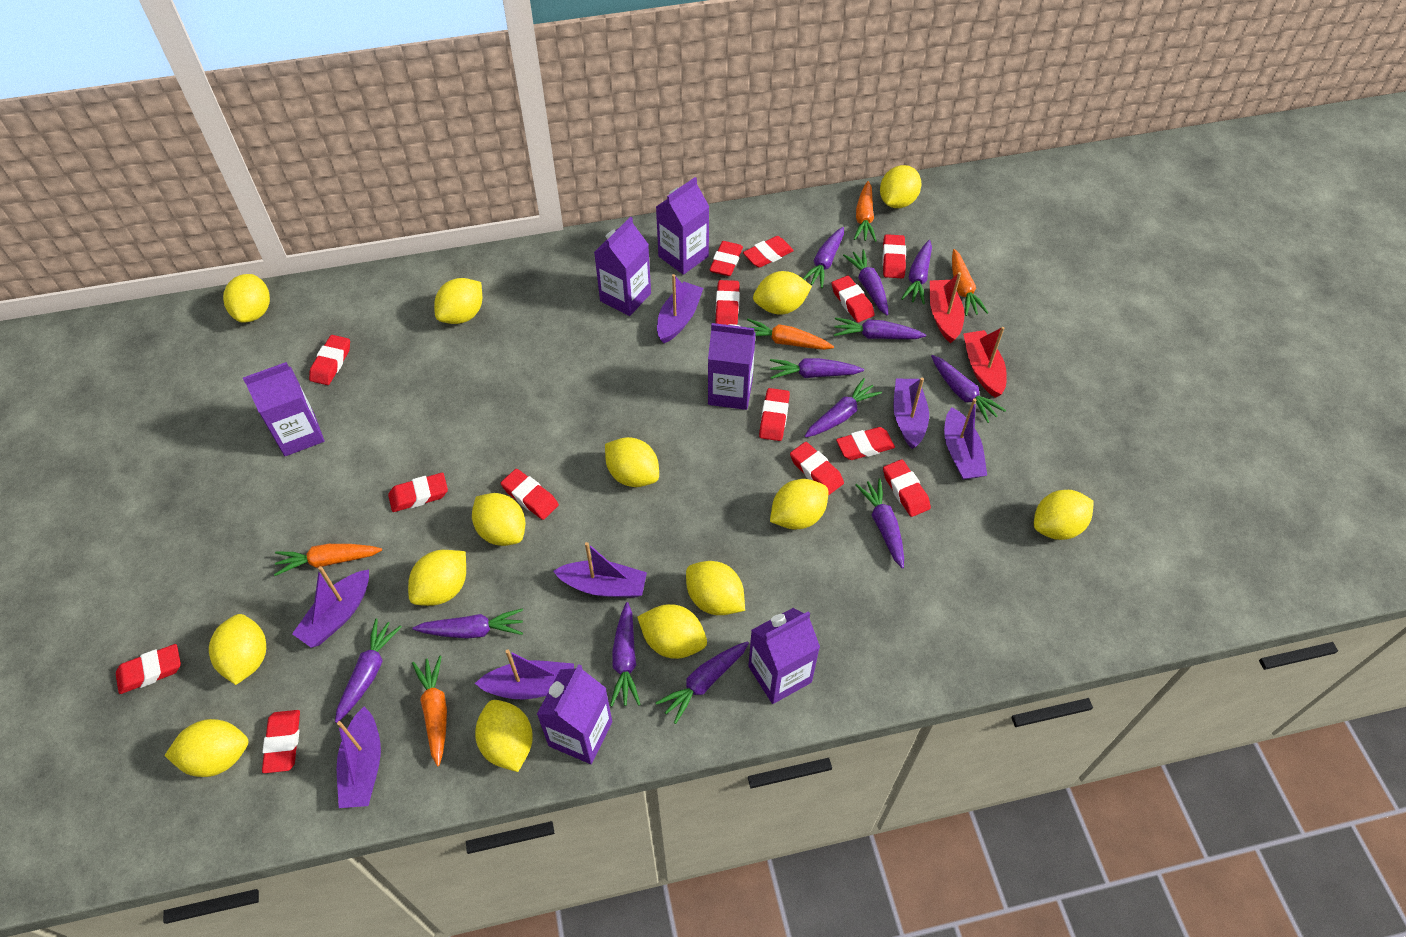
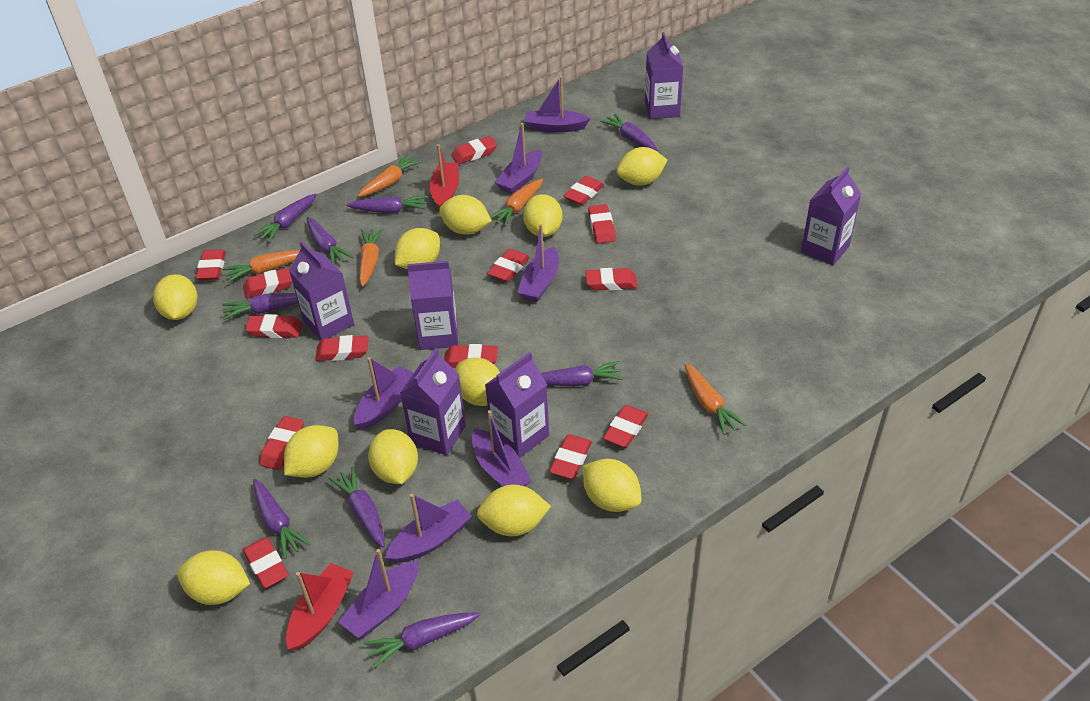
purple carrot: [335,618,402,723] [413,608,523,639] [610,602,641,706] [655,641,749,724] [770,358,864,379] [803,227,844,288] [804,378,882,438] [834,317,926,339] [843,249,888,315] [856,478,904,568] [901,240,932,305] [931,355,1006,423] = 12 -> [222,293,298,320] [253,194,317,243] [253,479,310,559] [307,217,353,265] [329,466,385,548] [346,195,427,213] [364,612,480,669] [541,361,624,386] [600,114,658,152] = 9
yellow lemon: [164,719,248,777] [209,614,266,685] [223,274,270,323] [408,550,466,606] [434,278,482,324] [472,493,525,546] [475,700,533,772] [605,437,659,487] [637,604,707,659] [686,561,745,615] [753,271,812,314] [770,479,828,530] [880,165,921,208] [1034,490,1094,540] = 14 -> [153,274,197,320] [177,550,250,605] [284,425,338,478] [368,429,418,484] [395,228,440,269] [439,195,492,235] [455,357,500,406] [477,485,551,536] [523,194,563,237] [582,459,641,512] [617,147,667,186] = 11

